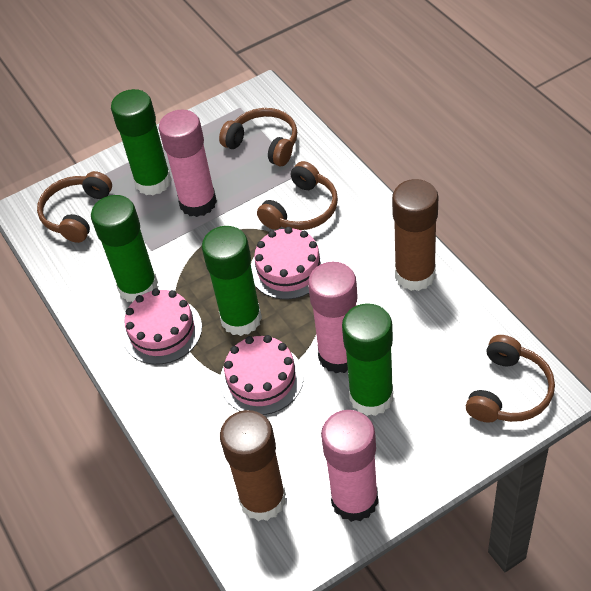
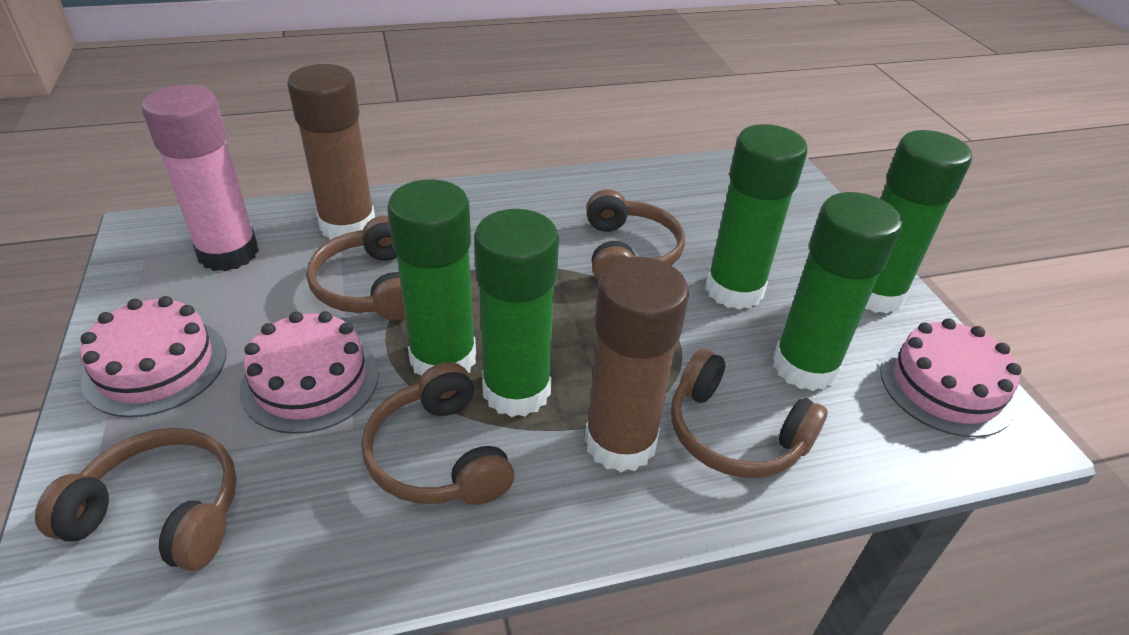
brown headphones: [37,171,112,243] [219,108,297,166] [257,161,338,230] [466,335,555,423] = 4 -> [35,428,237,571] [306,216,405,320] [361,362,514,505] [586,189,685,281] [671,349,828,478] = 5
green glue stick: [91,195,158,302] [111,89,171,196] [202,226,262,336] [342,303,393,416] = 4 -> [387,179,476,376] [474,209,559,417] [706,124,807,310] [773,192,902,391] [865,130,972,313] = 5
pink glue stick: [159,110,217,217] [308,262,358,373] [321,410,378,522] = 3 -> [142,85,259,271] = 1

